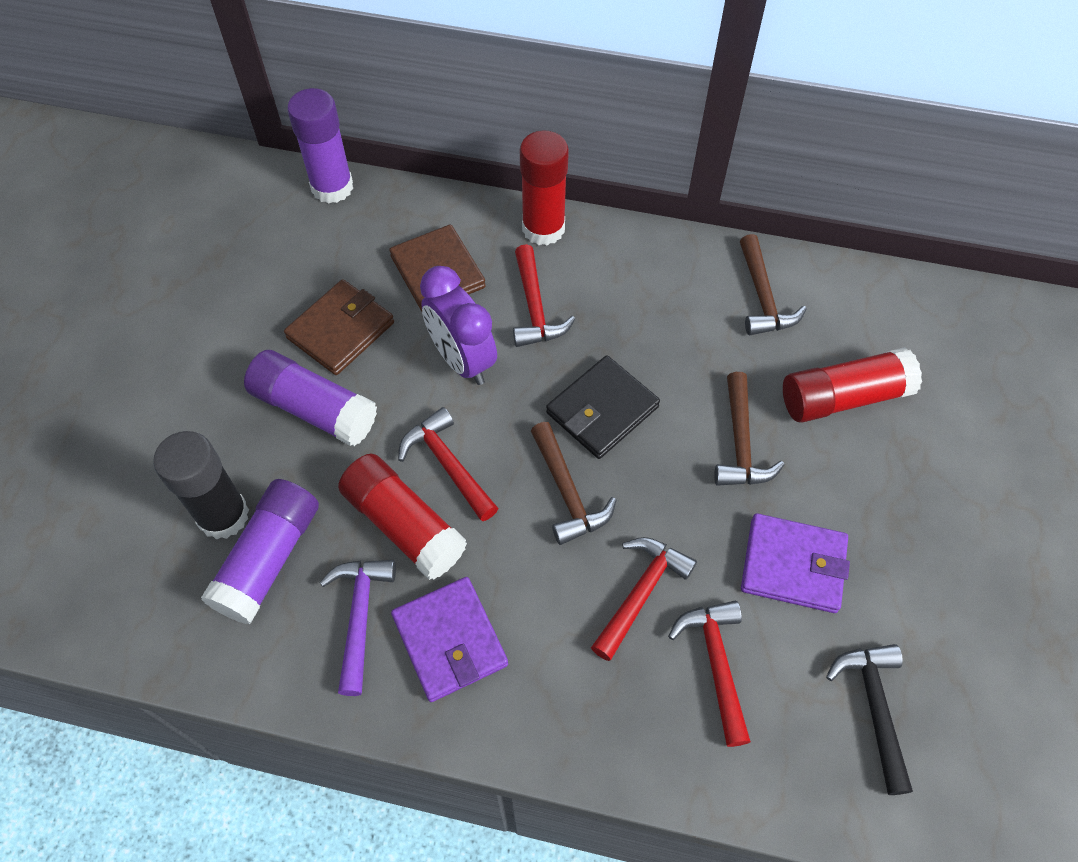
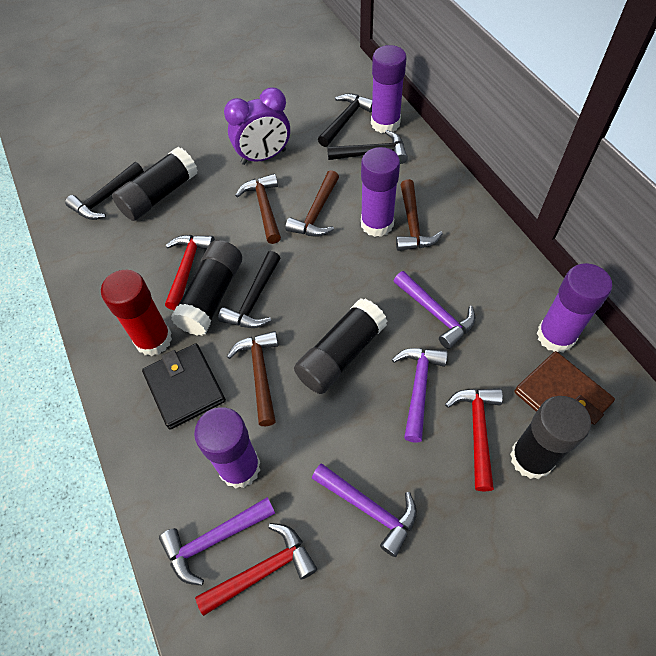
black glue stick: [153,431,249,539] = 1 -> [112,147,198,221] [171,240,242,336] [294,298,387,394] [510,396,591,479] = 4
black hammer: [826,644,913,795] = 1 -> [65,162,144,220] [218,251,281,328] [318,93,372,147] [327,130,408,164] = 4
brown hammer: [531,422,616,545] [714,372,785,486] [740,234,807,335] = 3 -> [227,331,278,426] [235,174,281,244] [285,170,339,237] [396,179,443,251] = 4
brown wallet: [284,279,394,375] [389,224,486,311] = 2 -> [514,351,615,425] = 1
purple glue stick: [201,479,319,624] [244,350,377,446] [287,88,353,203] = 3 -> [194,407,260,489] [361,147,400,237] [371,45,407,133] [537,263,612,353] = 4
purple hammer: [320,560,396,696] = 1 -> [159,497,276,586] [312,464,417,557] [392,348,448,443] [394,271,475,349] = 4
purple wallet: [391,577,508,702] [741,513,850,613] = 2 -> none = 0
red glue stick: [338,454,467,580] [520,130,569,245] [783,347,922,422] = 3 -> [101,270,172,356] = 1
red hammer: [398,407,498,521] [513,244,575,347] [591,537,697,661] [668,601,751,747] = 4 -> [165,235,215,310] [195,523,317,616] [445,388,503,492] = 3

